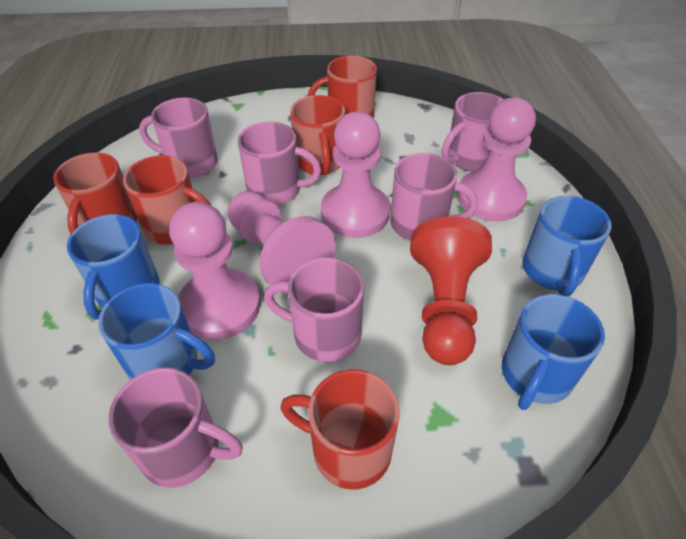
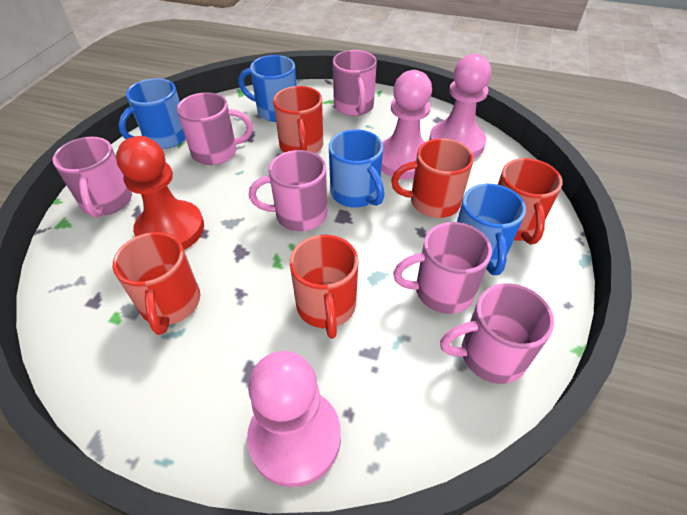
pink pawn: [169,202,261,340] [228,191,336,294] [321,112,390,238] [457,97,536,222] = 4 -> [247,351,341,487] [381,70,432,179] [429,54,492,158] = 3

